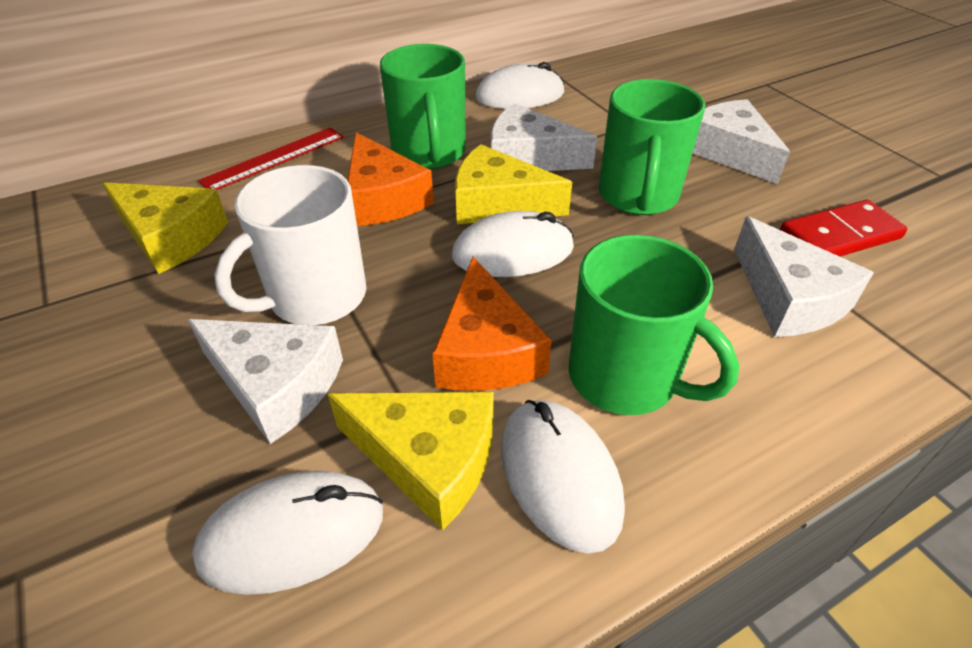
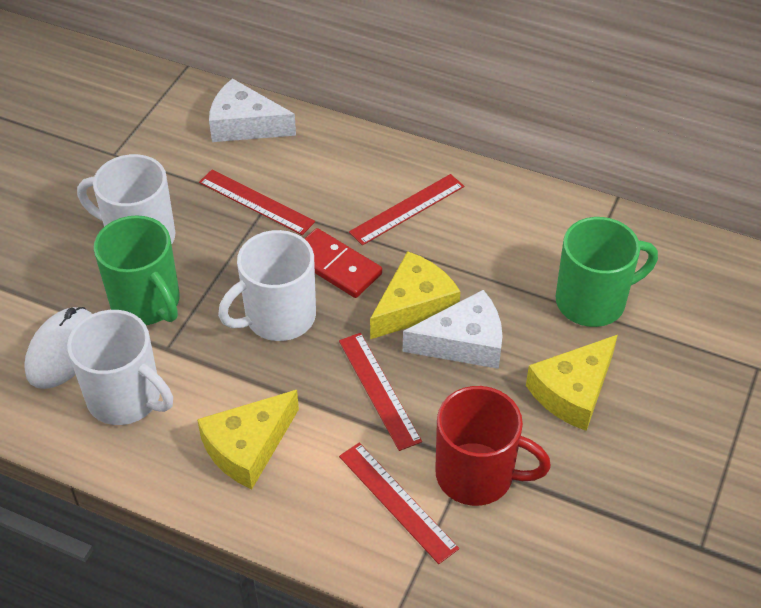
green mug: [380,44,466,169] [568,235,739,415] [599,79,705,215] = 3 -> [94,215,180,325] [556,217,658,327] = 2
orange cheese: [347,132,434,226] [432,257,552,391] = 2 -> none = 0
red mug: none = 0 -> [435,386,551,506] = 1
red ruler: [198,127,344,190] = 1 -> [199,169,315,235] [339,333,422,451] [339,443,459,564] [349,174,464,245] = 4
white cheese: [188,319,343,444] [491,103,597,171] [692,99,790,184] [734,216,874,337] = 4 -> [209,78,296,142] [403,290,502,369] = 2
white mouse: [192,471,383,595] [452,211,574,277] [476,62,564,109] [501,400,625,554] = 4 -> [24,307,92,389] = 1
white mug: [214,165,366,325] = 1 -> [67,310,173,425] [77,154,176,244] [218,230,316,341] = 3

